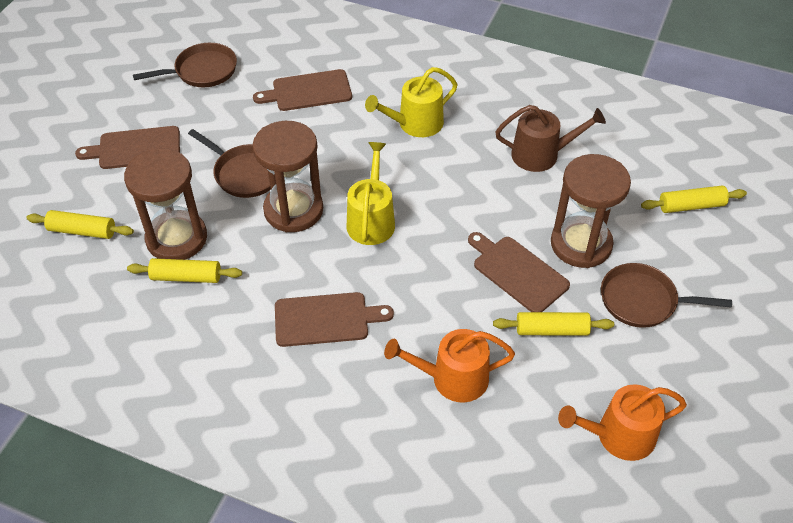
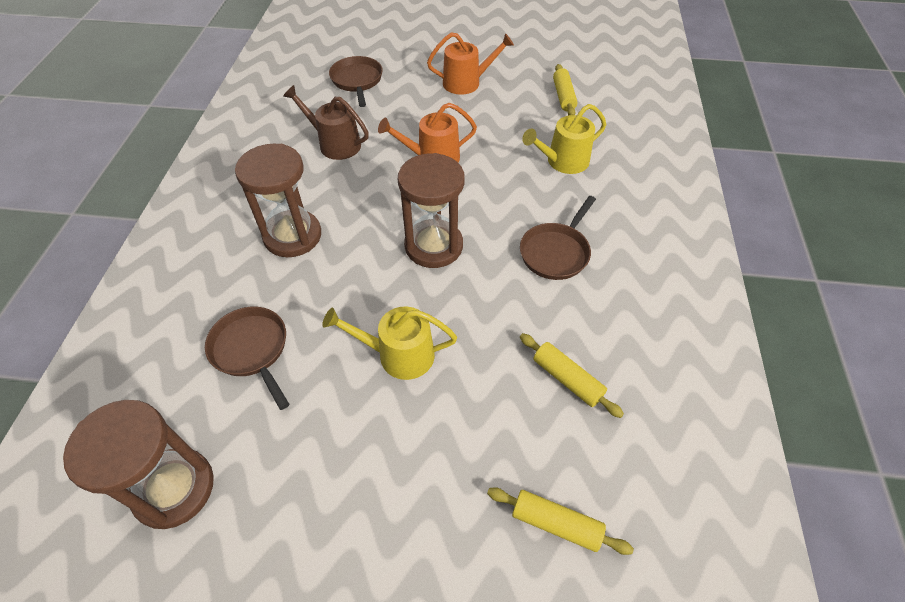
brown cutting board: [75,126,180,169] [253,69,352,111] [275,292,394,347] [468,232,570,312] = 4 -> none = 0
yellow rolling pin: [27,210,134,239] [127,258,242,283] [493,312,614,336] [641,185,747,213] = 4 -> [487,487,634,555] [520,333,624,418] [553,64,578,115] = 3

